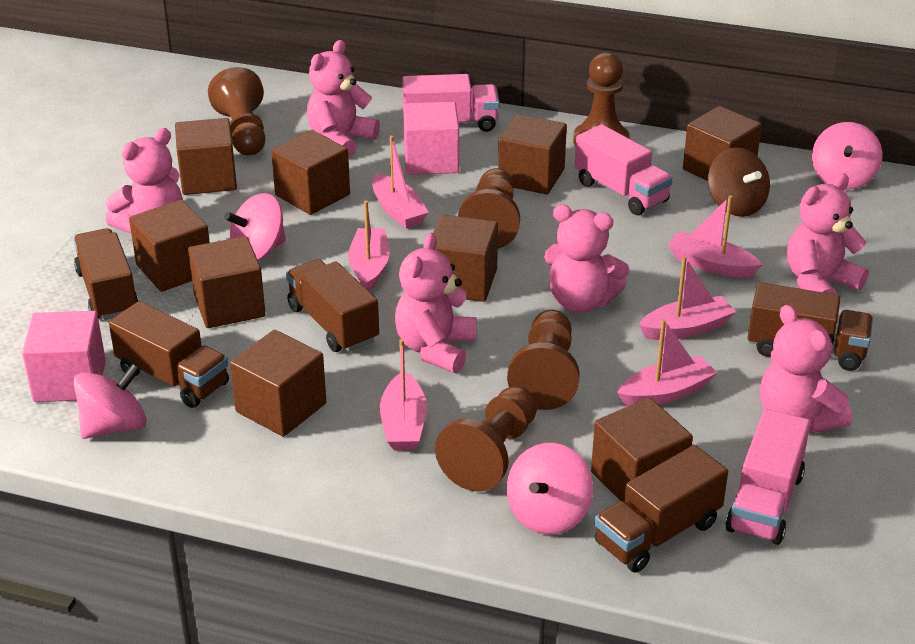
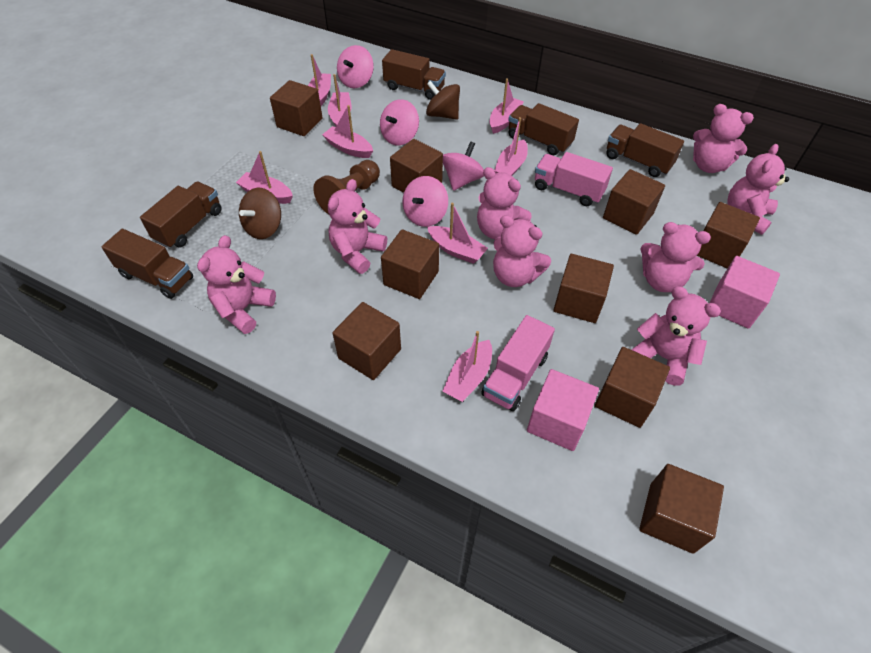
brown pawn: [208,67,266,155] [435,386,537,492] [458,168,520,249] [507,309,580,410] [573,52,630,147] = 5 -> [313,160,380,214] = 1
brown spinning top: [708,147,770,217] = 1 -> [239,188,281,239] [426,81,460,120] = 2
pink boat: [348,200,390,291] [372,136,429,229] [380,339,427,451] [617,319,717,406] [639,256,736,340] [668,195,763,278] = 6 -> [236,151,293,204] [308,54,331,106] [322,105,373,158] [328,74,352,126] [427,203,488,264] [442,331,492,402] [490,78,524,134] [494,117,528,176] = 8
pink teddy bear: [106,128,183,234] [307,40,380,158] [395,233,477,373] [544,204,630,313] [760,305,852,433] [787,174,869,295] = 6 -> [197,235,276,334] [328,179,387,274] [477,167,532,239] [493,215,551,287] [631,286,721,386] [641,222,711,292] [693,104,754,173] [728,144,789,235] = 8
pink truck: [402,74,500,132] [575,124,673,215] [725,409,810,545] = 3 -> [481,315,555,411] [535,152,613,206] = 2

